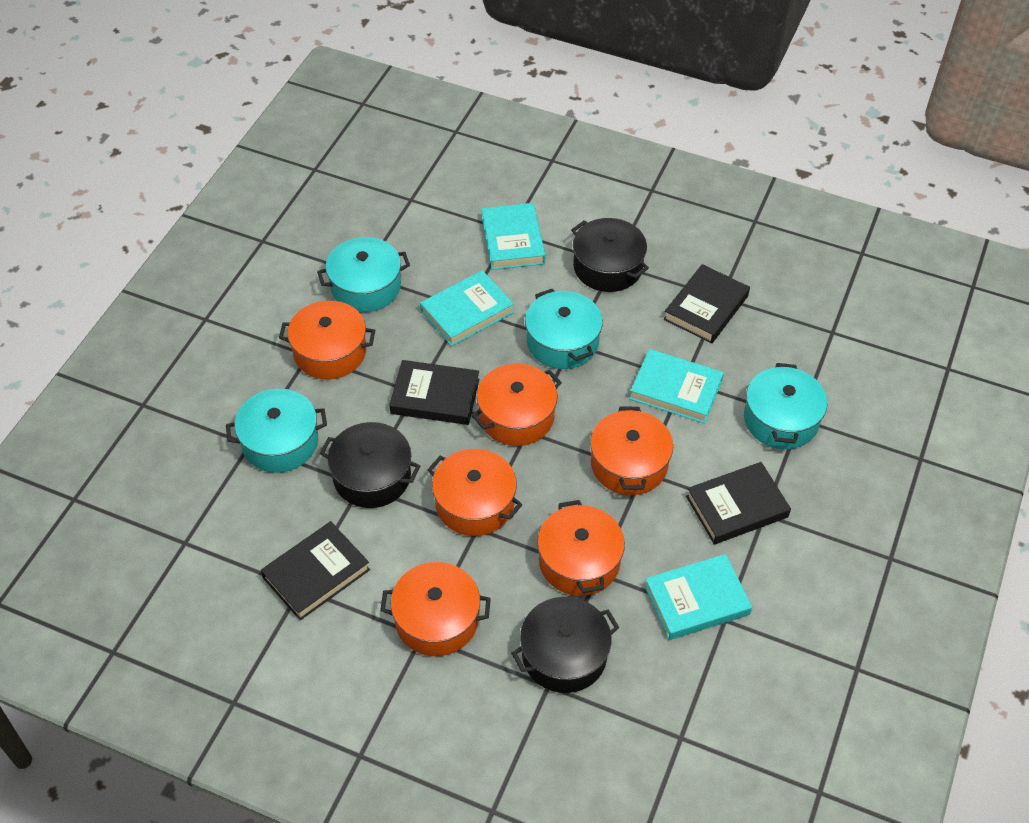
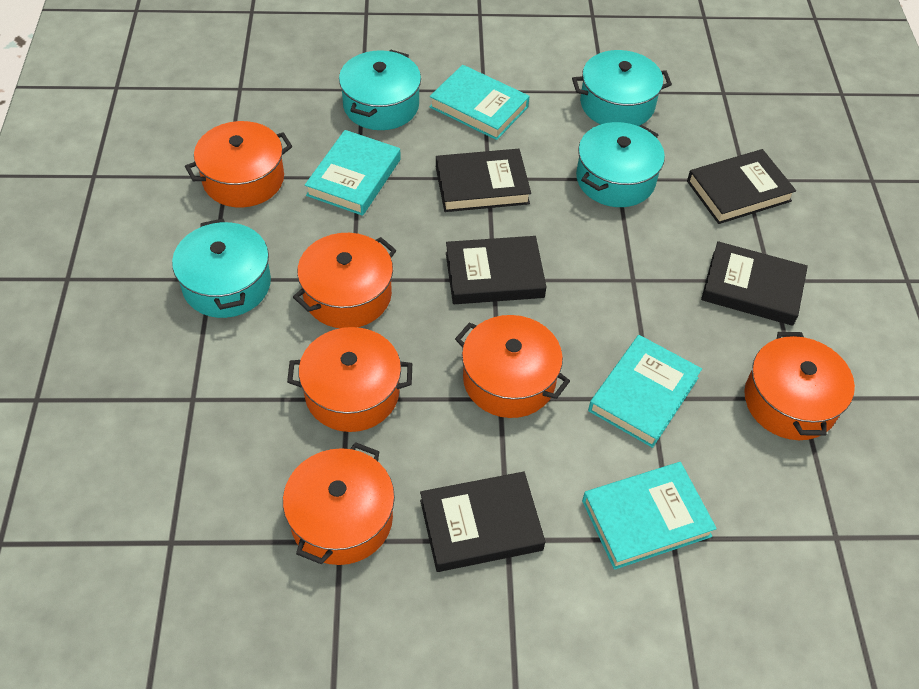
black book: [261,521,370,620] [390,360,479,425] [664,264,750,344] [686,462,791,544] = 4 -> [420,472,545,572] [436,149,531,212] [446,236,547,304] [687,149,796,224] [701,241,808,326] = 5
black pot: [320,422,420,508] [511,597,619,693] [571,218,649,292] = 3 -> none = 0

